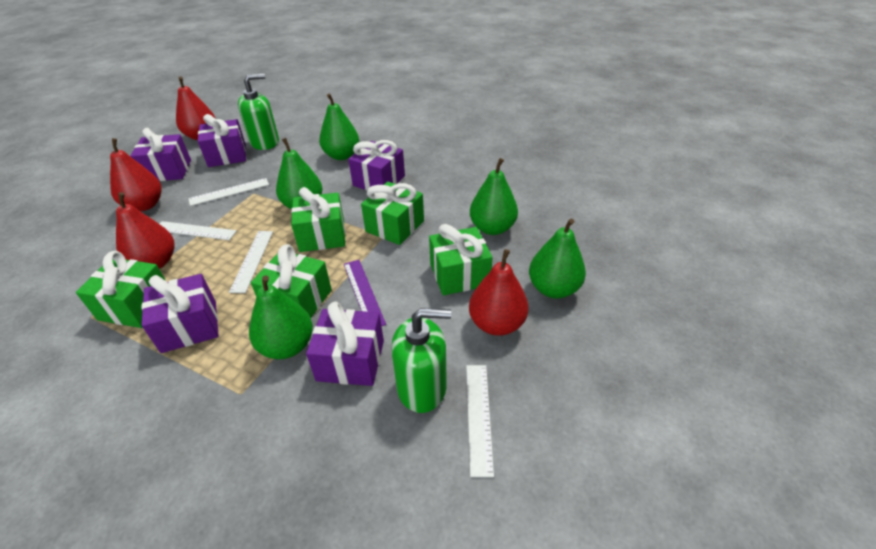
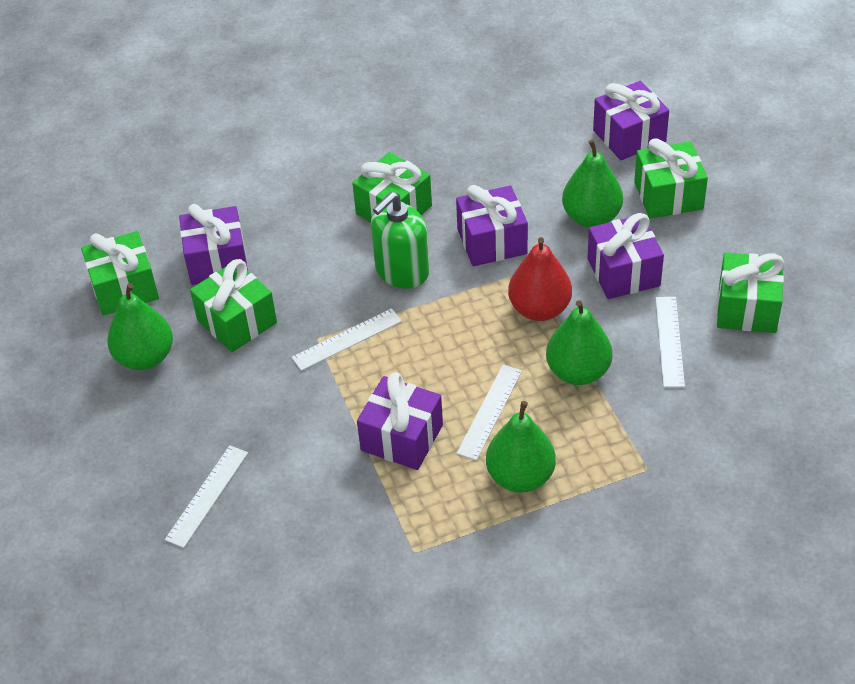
green pear: [249,275,313,359] [276,138,322,209] [319,93,359,160] [470,158,518,235] [529,219,586,298] = 5 -> [107,283,173,370] [486,401,556,493] [546,300,613,385] [562,140,623,227] = 4
green soap dispenser: [238,74,279,150] [391,308,451,413] = 2 -> [371,192,429,288] = 1
purple ruler: [344,260,386,326] = 1 -> none = 0
red pear: [110,138,162,211] [116,192,174,269] [176,76,216,140] [469,249,529,336] = 4 -> [508,237,572,321] = 1

